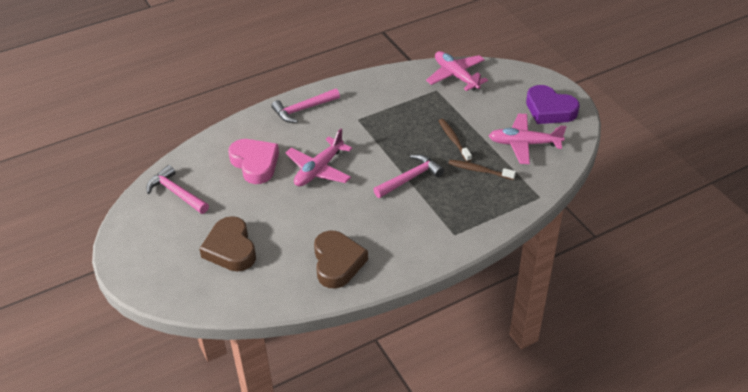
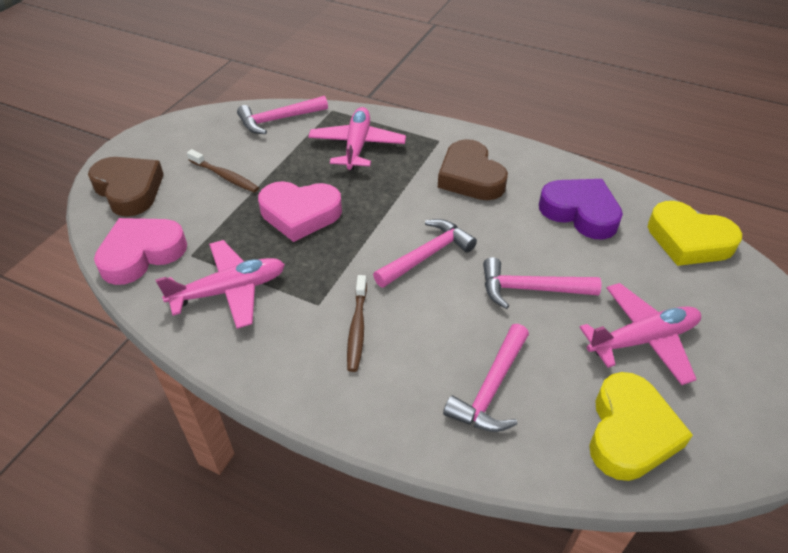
pink hammer: [147,165,209,214] [271,88,340,123] [373,154,444,198] = 3 -> [237,96,328,134] [373,219,477,288] [443,324,529,432] [483,257,601,309] = 4
pink heart: [228,139,279,184] = 1 -> [94,218,187,285] [258,181,342,242] = 2
yellow heart: none = 0 -> [589,372,693,481] [648,201,742,266] = 2

